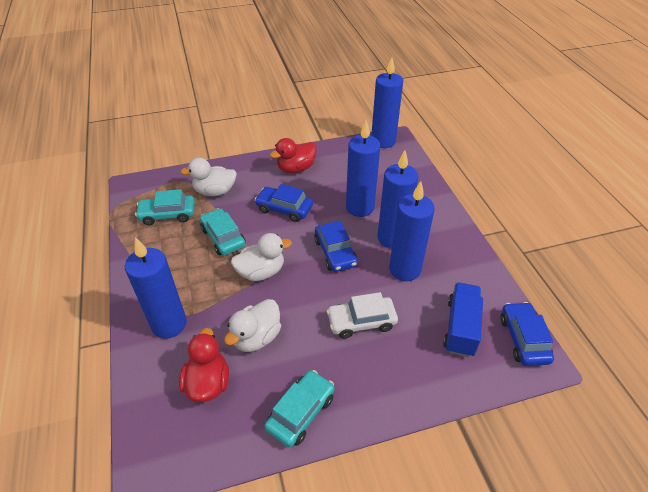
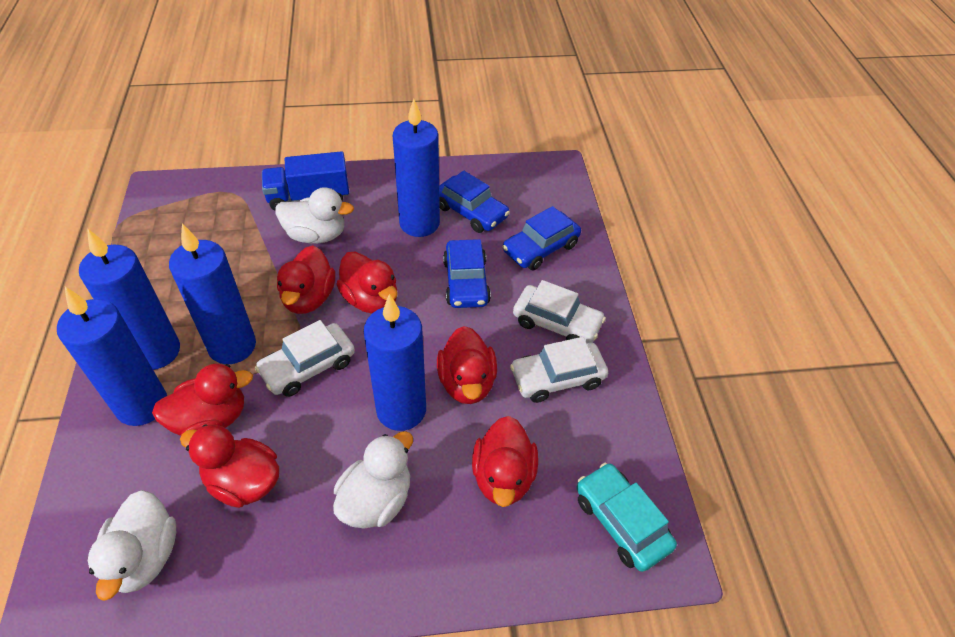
red duck: [179,328,229,403] [270,138,317,173] = 2 -> [152,363,253,437] [180,424,279,508] [277,246,335,314] [336,252,397,314] [437,326,497,404] [472,416,538,507] = 6
turquoise car: [135,189,195,225] [200,208,246,255] [264,370,335,447] = 3 -> [577,463,677,572] = 1
white car: [327,292,398,339] = 1 -> [255,320,355,397] [510,337,608,403] [513,280,606,343] = 3

